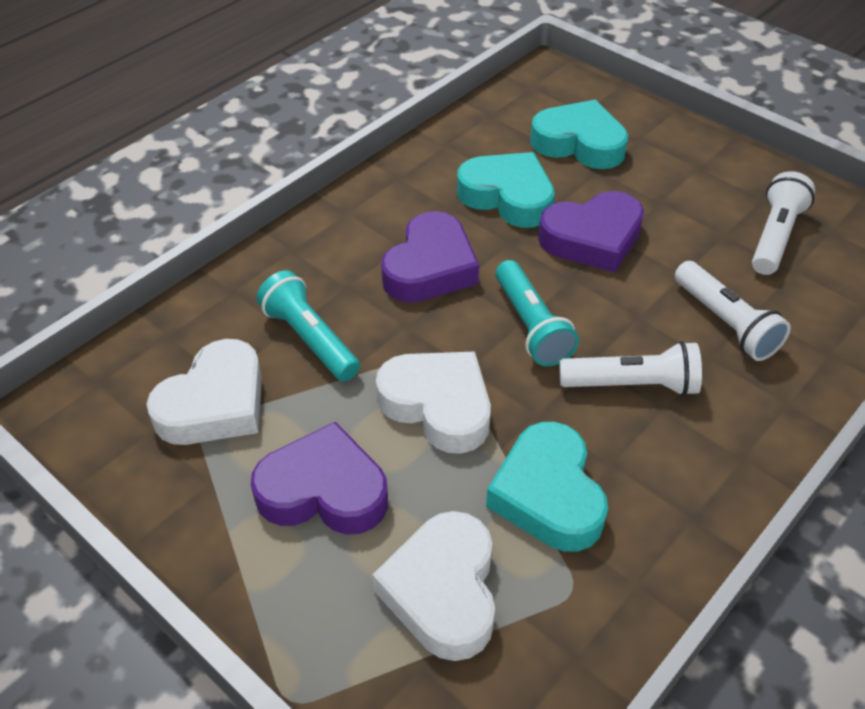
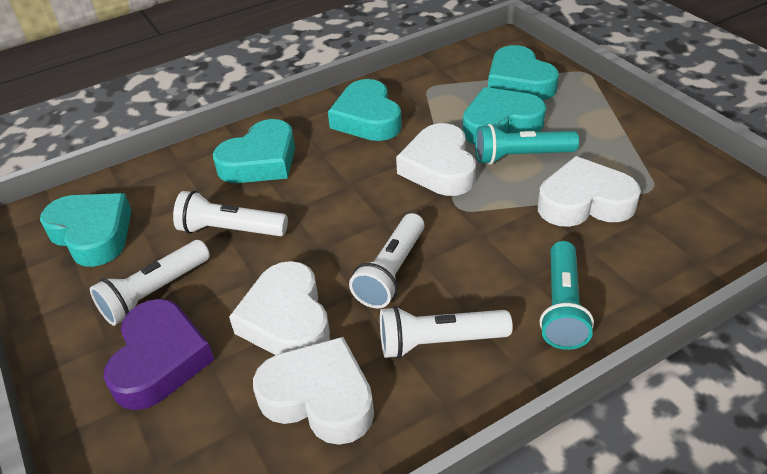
purple heart: [251,422,388,535] [381,211,479,303] [538,191,644,272] = 3 -> [103,299,214,410] = 1
turquoise heart: [457,152,555,228] [486,422,608,552] [530,100,628,169] = 3 -> [40,193,132,267] [213,119,295,183] [328,79,402,141] [463,87,546,144] [488,45,559,100] = 5
white flashlight: [559,341,702,396] [675,261,791,361] [752,171,815,275] = 3 -> [90,240,210,326] [173,191,288,236] [349,213,424,308] [380,306,513,359] = 4
white heart: [147,339,262,445] [373,511,495,661] [376,351,491,454] = 3 -> [229,261,330,355] [253,337,374,445] [396,123,476,196] [538,156,641,227] = 4

